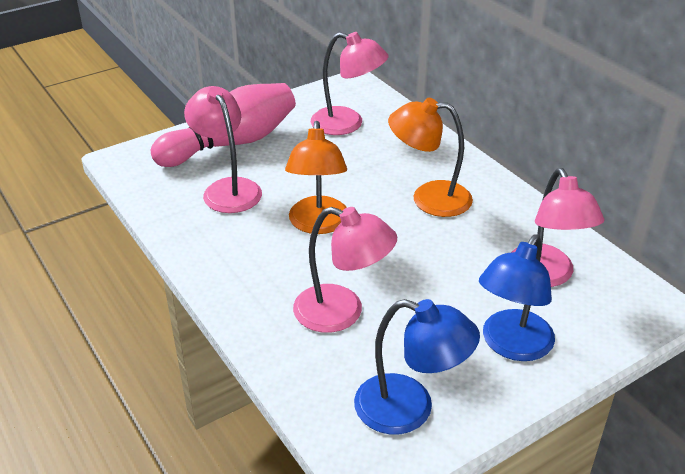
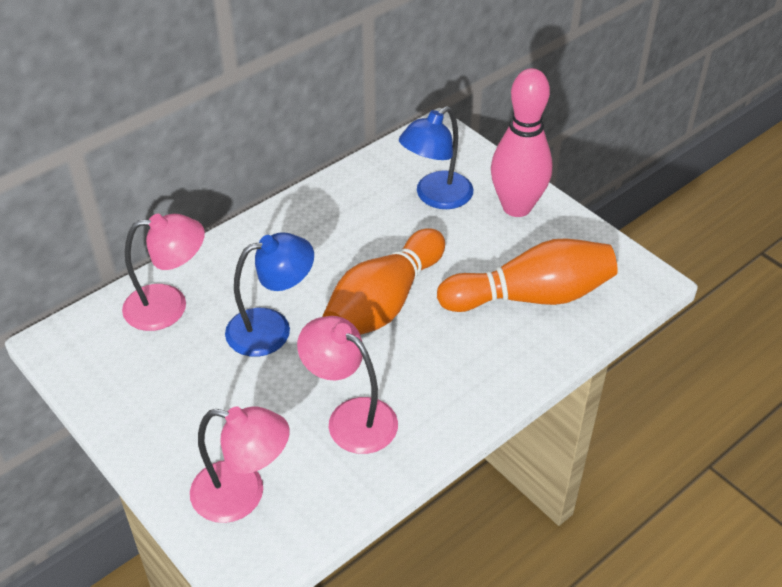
orange bowling pin: none = 0 -> [322,228,445,335] [437,238,618,312] = 2
orange lamp: [285,121,347,234] [388,98,473,217] = 2 -> none = 0
pink lamp: [184,86,262,213] [293,207,397,333] [311,32,389,135] [511,168,604,287] = 4 -> [122,214,205,331] [190,406,290,523] [297,316,398,454] = 3

